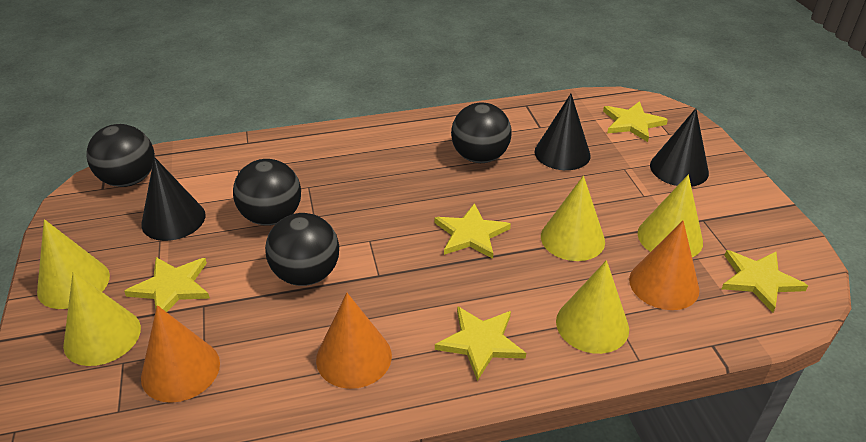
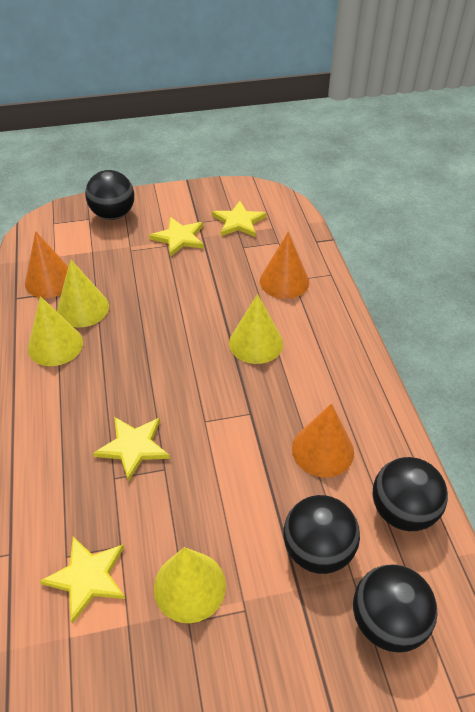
black cone: [141,157,206,241] [535,94,591,170] [650,108,709,187] = 3 -> none = 0
yellow cone: [37,219,110,309] [63,272,141,366] [541,176,605,261] [556,260,629,354] [638,175,703,257] = 5 -> [28,296,83,366] [57,259,109,327] [154,547,226,623] [229,294,283,364] = 4
yellow star: [124,257,210,312] [434,203,511,259] [435,306,526,381] [603,101,668,142] [722,250,808,312] = 5 -> [40,536,125,624] [93,417,170,482] [149,217,204,257] [212,201,267,237] = 4

